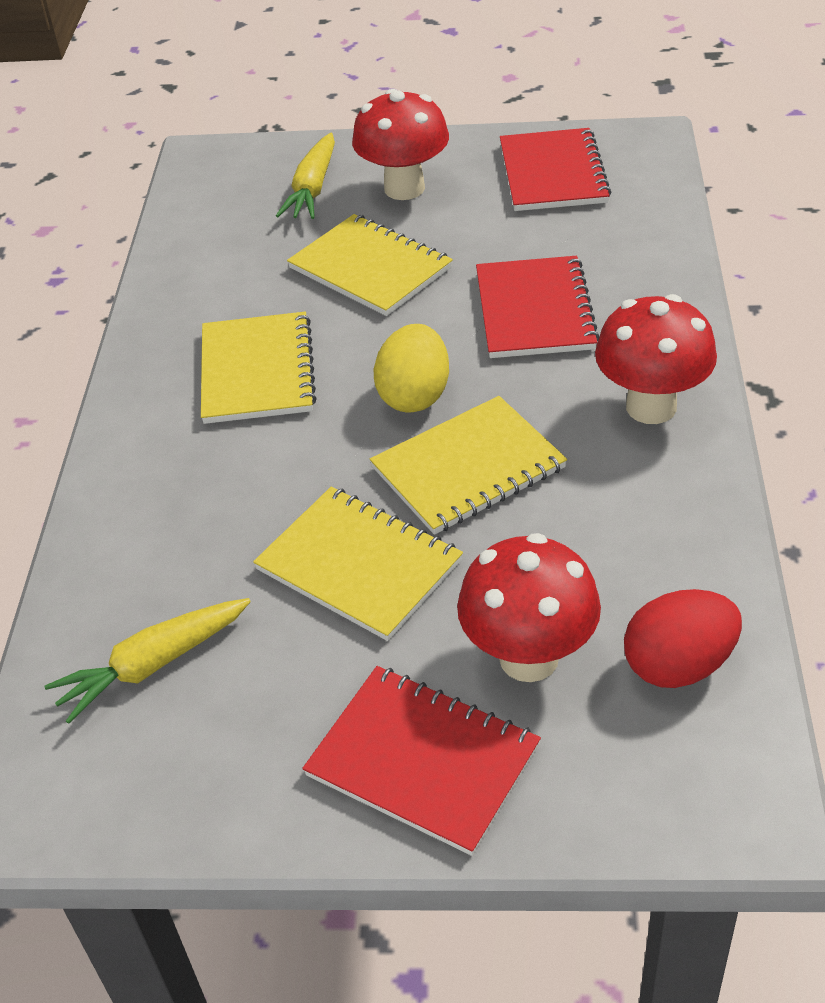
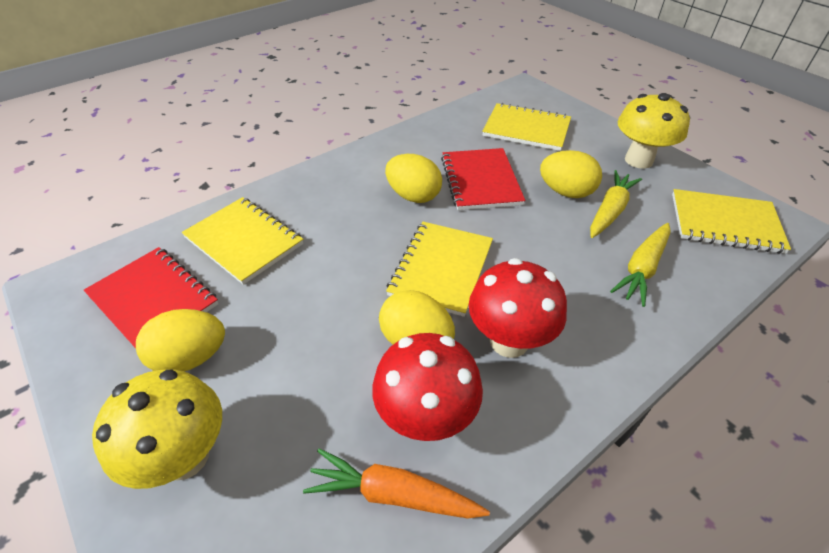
orange carrot: none = 0 -> [303,448,490,519] = 1
red egg: [624,589,742,688] = 1 -> none = 0
red mushroom: [352,89,449,200] [457,533,601,682] [595,294,717,424] = 3 -> [372,333,483,441] [469,258,567,358] = 2
red notebook: [302,666,541,856] [476,256,599,358] [500,128,611,211] = 3 -> [84,247,218,348] [441,148,525,210] = 2
yellow egg: [374,324,449,412] = 1 -> [136,309,225,371] [379,290,455,344] [385,154,442,203] [540,150,602,198] = 4
yellow mushroom: none = 0 -> [92,369,222,489] [618,93,690,169] = 2

